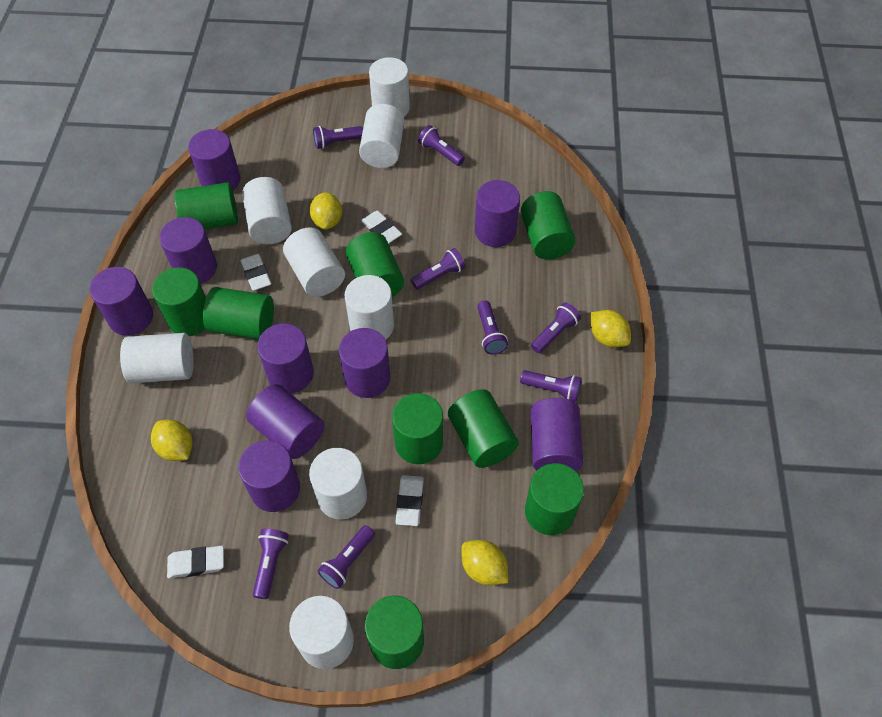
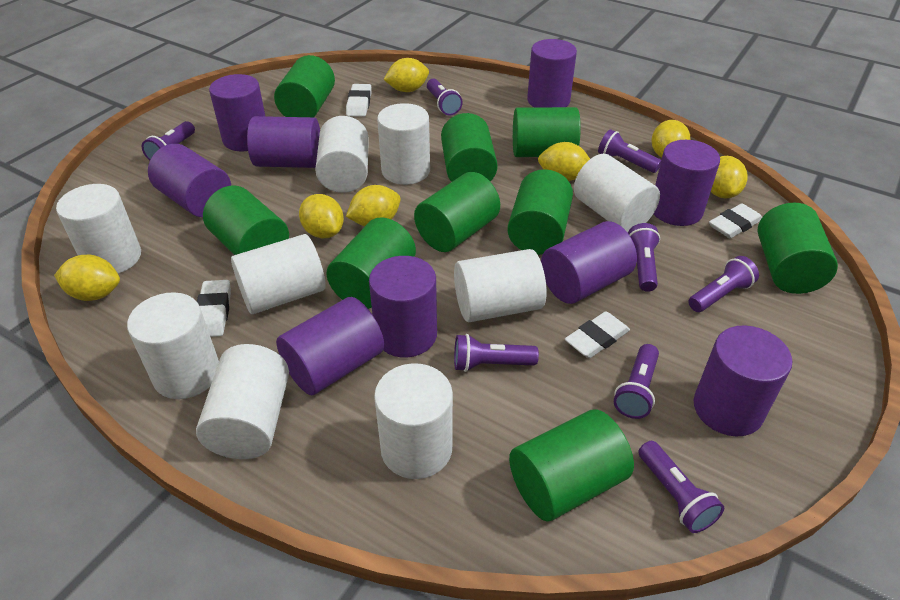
white cylinder: [120,333,194,383] [242,177,292,244] [283,227,345,297] [289,595,354,669] [309,448,367,519] [344,275,394,340] [359,104,404,168] [369,57,410,117] = 8 -> [56,184,141,274] [127,292,219,399] [196,344,289,459] [231,234,326,314] [315,116,369,193] [374,363,453,479] [377,103,430,185] [454,249,547,322] [574,154,660,232] = 9
yellow lemon: [151,420,193,461] [310,192,342,230] [461,540,508,585] [591,310,631,348] = 4 -> [54,255,120,301] [299,194,344,238] [346,185,401,226] [384,58,429,92] [538,142,590,181] [651,120,691,158] [711,156,747,198] = 7

